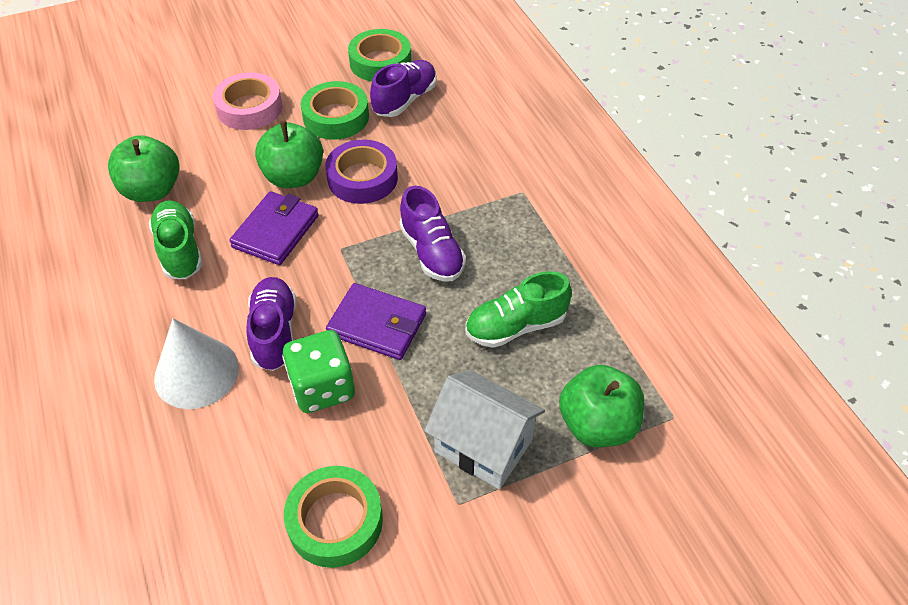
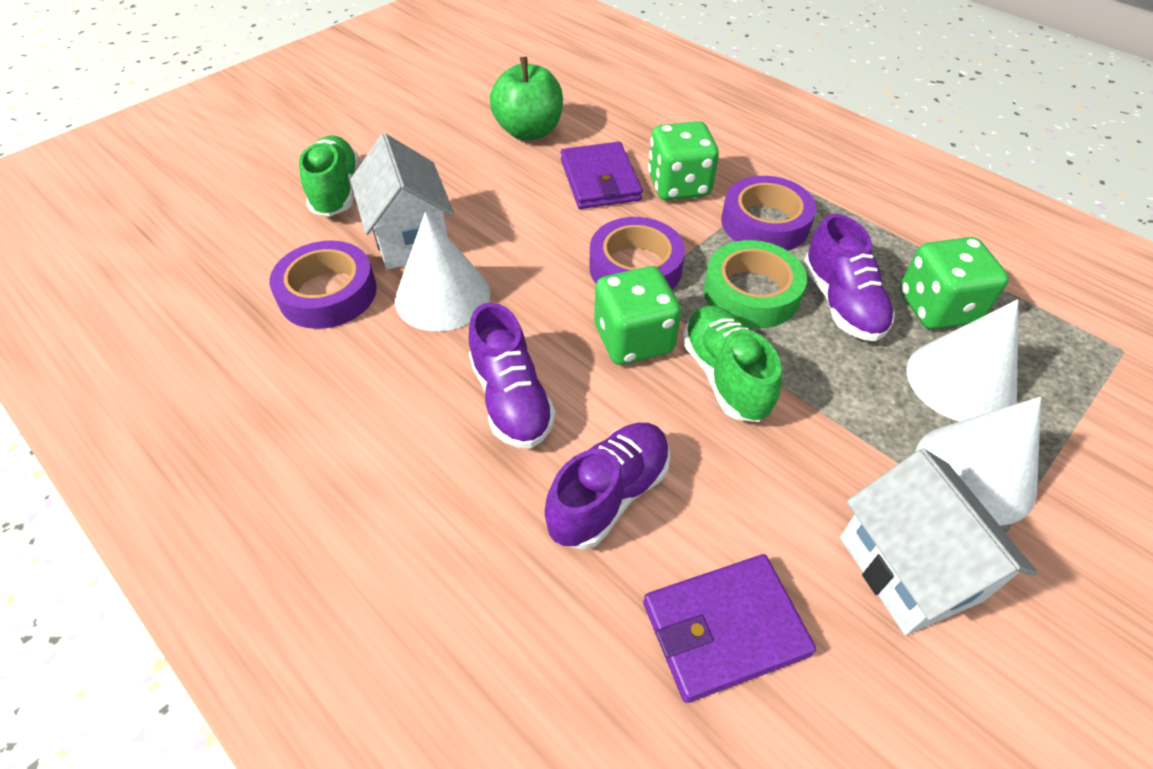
green apple: [108,135,179,202] [255,121,323,188] [559,365,644,447] = 3 -> [490,57,563,140] = 1
green dice: [282,330,355,413] = 1 -> [594,266,681,365] [648,121,719,201] [900,237,1009,329] = 3
green tape: [284,466,383,568] [301,81,369,139] [348,29,411,81] = 3 -> [703,240,807,328] = 1
pink tape: [213,72,283,130] = 1 -> none = 0
purple tape: [325,140,398,204] = 1 -> [269,240,377,329] [590,217,685,289] [721,176,816,251] = 3
white cone: [154,319,239,409] = 1 -> [395,212,490,331] [906,299,1018,422] [915,397,1041,526] = 3
white house: [424,370,545,489] = 1 -> [351,133,454,270] [840,448,1038,635] = 2

